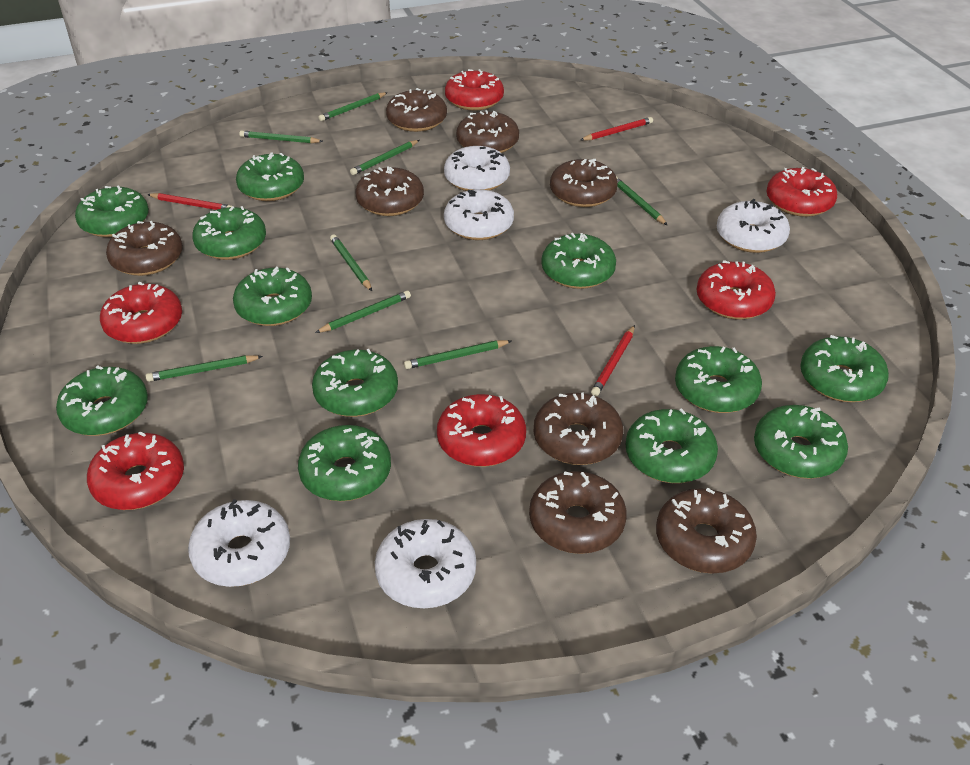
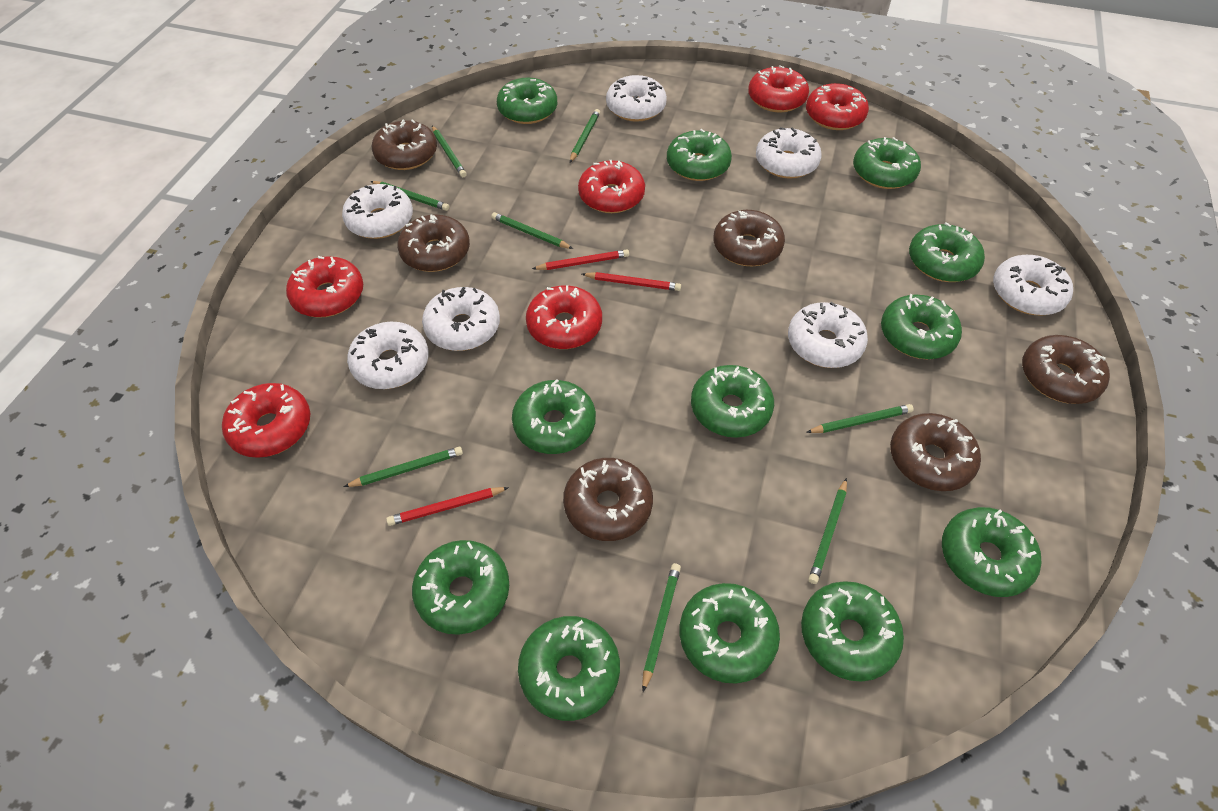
brown donut: [106,221,183,276] [355,166,424,216] [386,88,447,132] [456,110,519,153] [529,471,627,554] [534,393,623,465] [550,159,618,207] [656,488,757,573] = 8 -> [372,119,437,170] [397,214,470,272] [563,458,653,541] [713,210,785,266] [890,413,981,491] [1022,335,1110,404] = 6
white donut: [188,499,290,587] [375,519,476,608] [444,146,510,191] [444,189,514,240] [717,199,790,253] = 5 -> [342,184,413,239] [347,322,429,389] [422,287,500,351] [606,75,667,122] [756,127,821,179] [788,302,868,368] [993,255,1073,316] = 7

